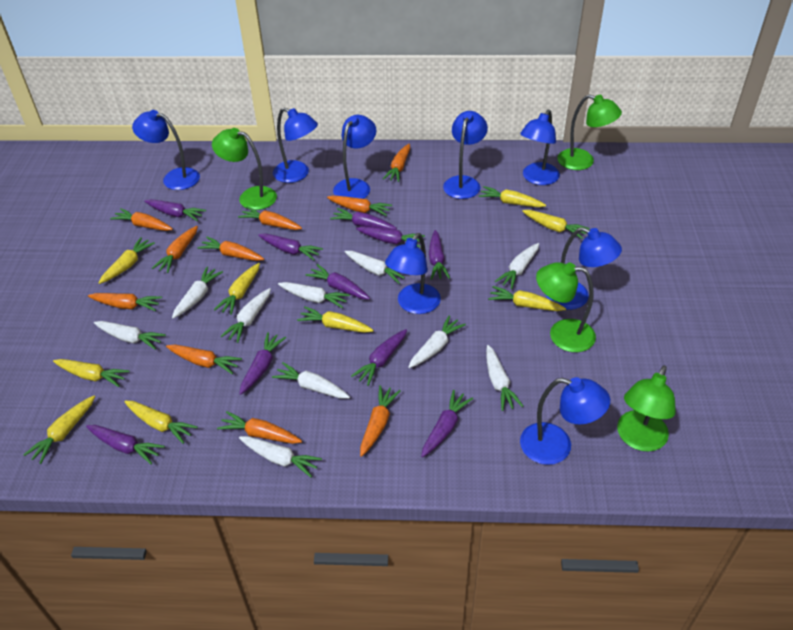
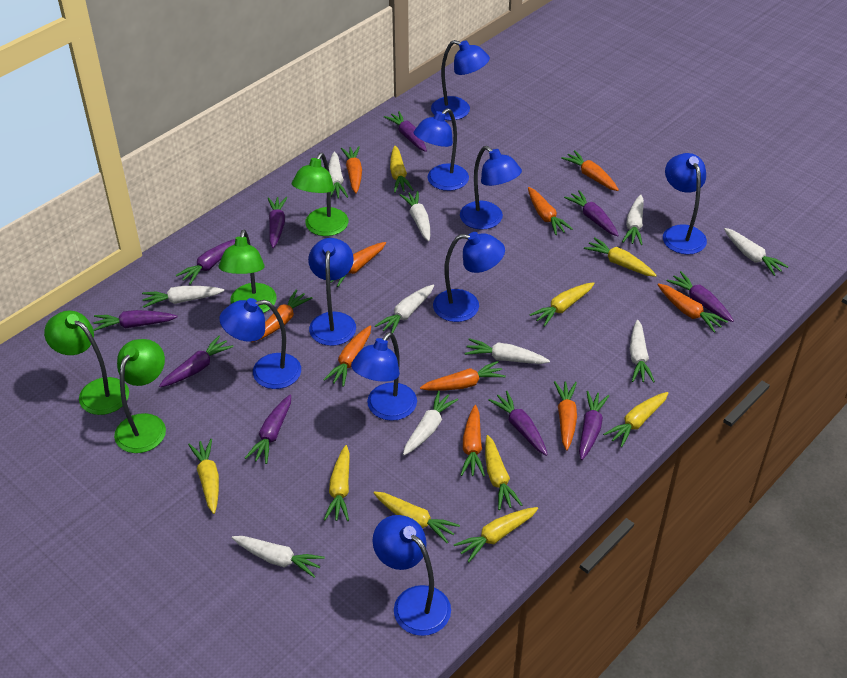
blue lamp: [132,110,200,190] [273,108,318,183] [333,115,376,199] [385,233,441,314] [443,111,488,199] [520,110,560,185] [520,377,610,465] [545,227,622,310] = 8 -> [219,298,301,389] [308,238,356,346] [351,332,417,421] [373,515,451,636] [414,108,469,191] [431,40,490,120] [433,232,505,322] [460,146,522,230] [663,153,707,255] = 9

